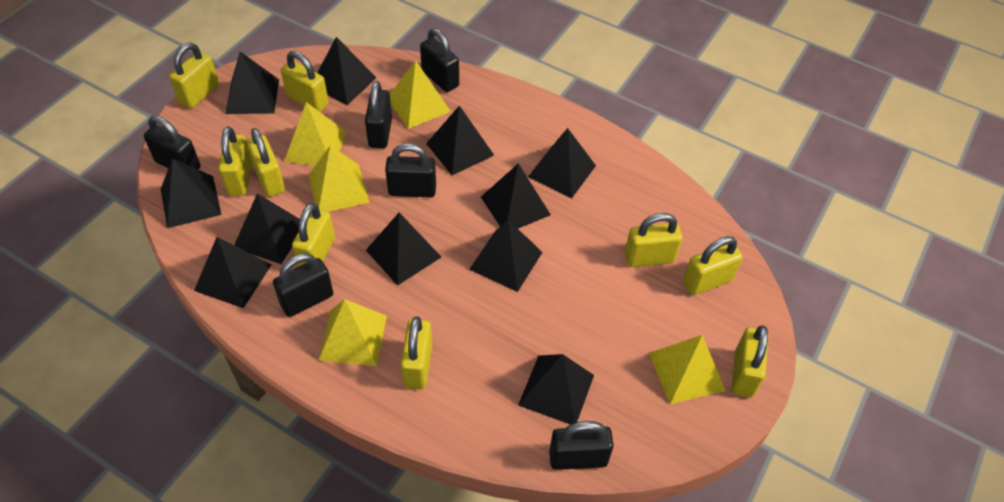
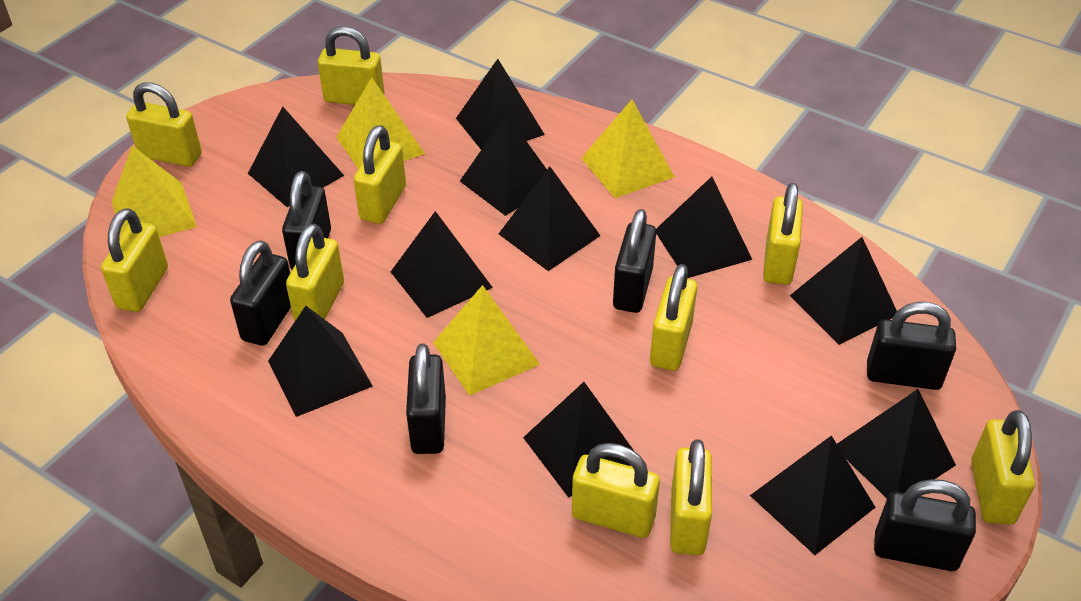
yellow padlock: [169,43,219,108] [218,127,252,196] [247,128,285,197] [281,51,329,112] [292,203,335,267] [401,316,433,389] [625,213,682,267] [683,236,743,295] [732,325,769,398] = 9 -> [101,208,168,312] [126,82,202,167] [286,224,344,321] [318,26,384,105] [354,125,406,224] [572,443,660,538] [650,264,697,371] [670,439,712,555] [763,183,803,285] [971,410,1035,525] = 10
yellow pyramid: [284,102,346,166] [308,145,370,212] [318,299,387,366] [390,60,451,129] [649,335,726,404] = 5 -> [112,146,197,237] [336,77,425,169] [433,285,540,396] [581,100,675,198] = 4

